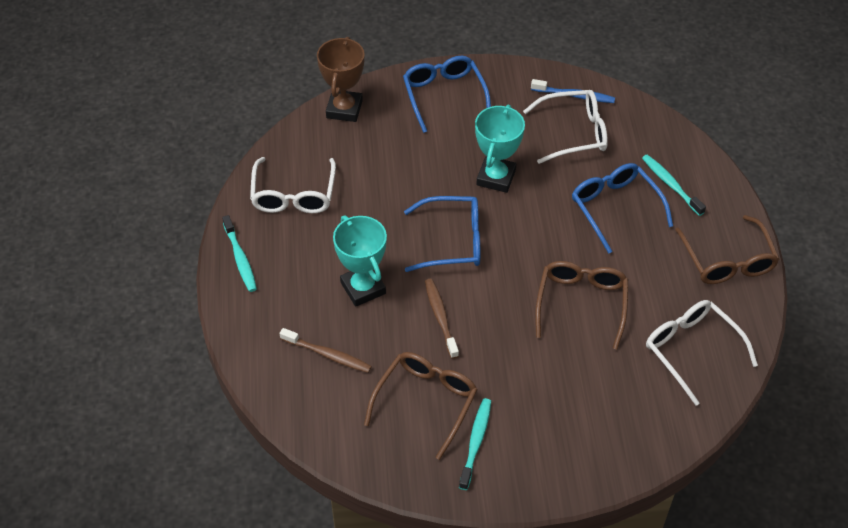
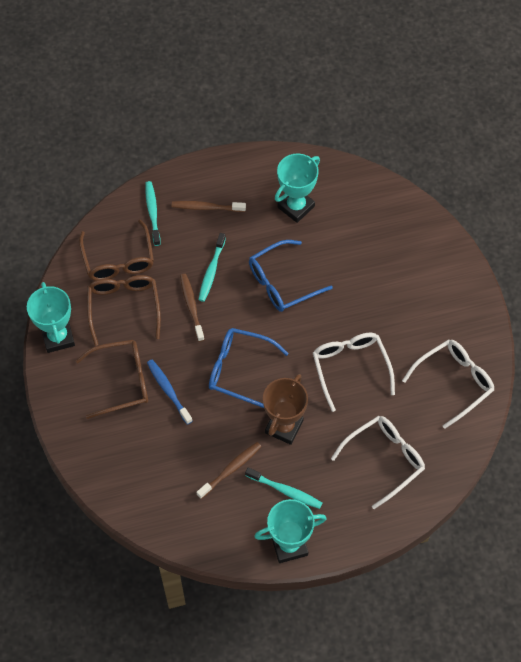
blue glasses: [403,56,491,133] [404,196,480,272] [572,163,673,254] = 3 -> [209,328,289,408] [249,240,333,312] = 2
brown toothbrush: [280,328,372,373] [425,279,459,359] = 2 -> [172,201,246,212] [180,274,205,342] [197,442,262,499] = 3
turquoise trophy: [333,216,387,307] [475,105,525,193] = 2 -> [27,282,75,353] [254,499,327,563] [275,154,320,223] = 3

